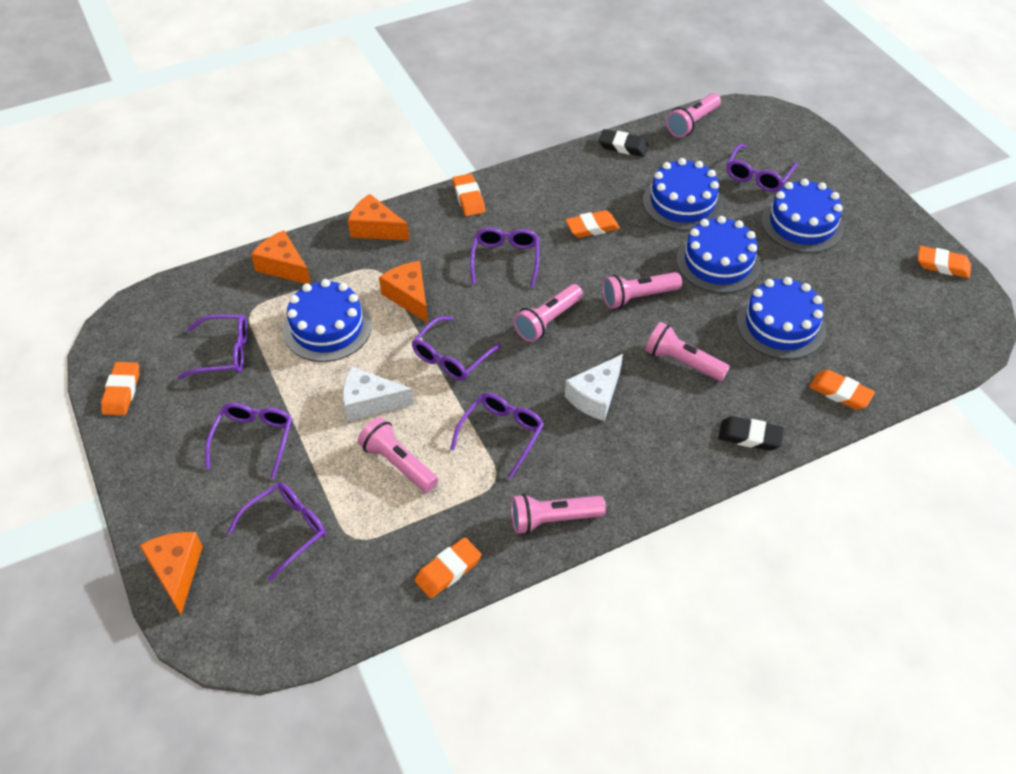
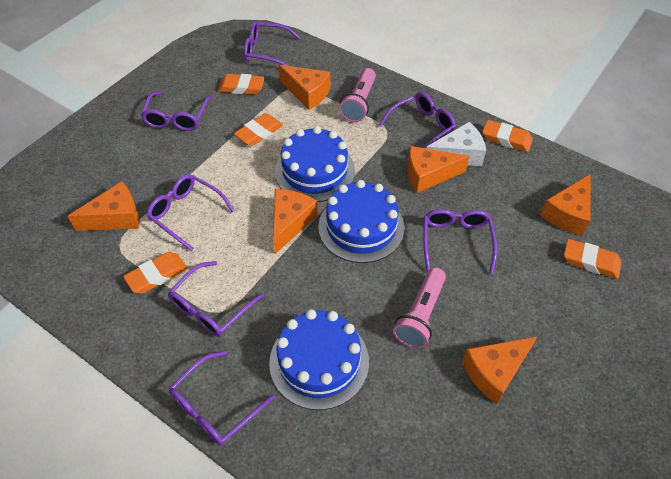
black eraser: [599,129,649,157] [718,416,784,451] = 2 -> none = 0
blue cake: [283,279,372,362] [643,158,723,231] [676,216,761,293] [737,277,826,360] [761,179,844,253] = 5 -> [269,309,369,410] [275,126,355,202] [318,180,405,263] = 3
orange cheese: [139,532,203,615] [251,230,311,284] [348,194,410,241] [379,261,428,323] = 4 -> [68,181,140,231] [273,189,318,254] [279,65,330,110] [407,146,470,193] [462,336,538,404] [540,174,591,236] = 6
orange eraser: [101,362,139,415] [415,537,481,598] [452,174,485,216] [566,210,620,238] [809,370,875,410] [918,246,971,278] = 6 -> [123,252,187,293] [218,74,265,95] [234,113,283,146] [482,120,533,152] [564,239,621,279] = 5
pink flashlight: [358,417,438,492] [511,494,606,534] [513,284,583,342] [602,272,682,309] [645,322,730,381] [666,93,721,138] = 6 -> [339,68,376,122] [393,267,446,348] = 2
white cheese: [343,366,414,422] [565,354,623,421] = 2 -> [426,122,486,166] = 1

